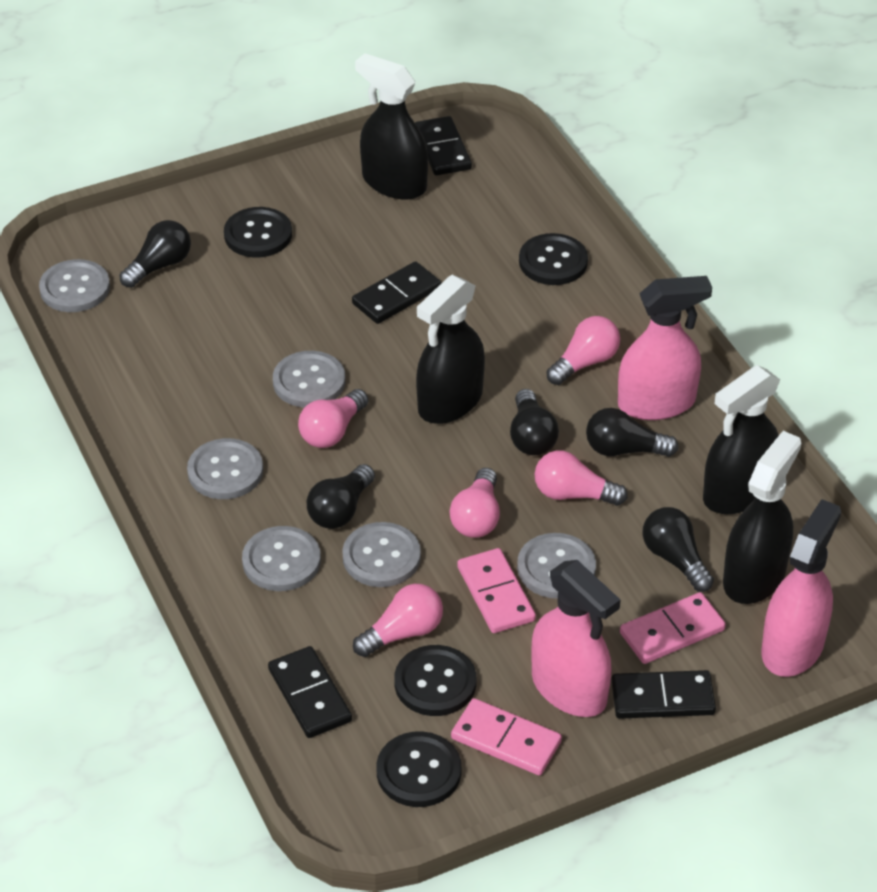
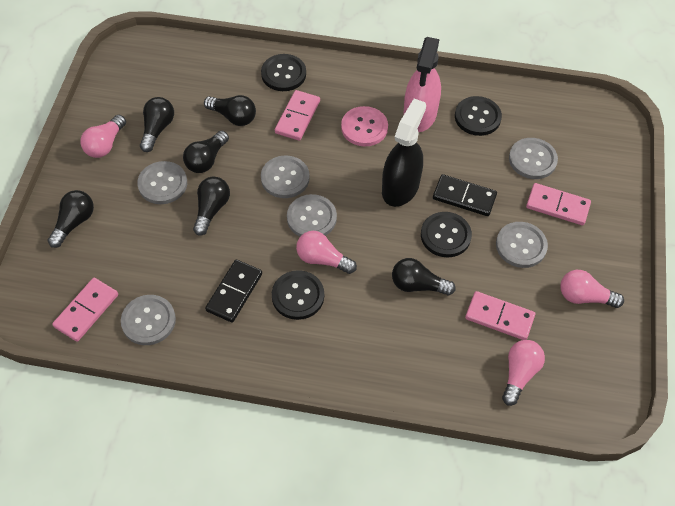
black domino: [268,646,352,738] [352,261,441,324] [415,116,472,175] [611,670,716,719] = 4 -> [205,260,262,323] [433,174,497,216] = 2
black light bulb: [119,220,191,288] [307,464,375,529] [510,389,559,455] [586,408,679,457] [642,507,714,592] = 5 -> [47,190,94,248] [140,97,174,152] [183,131,229,173] [193,177,230,236] [204,95,256,126] [392,258,455,296] = 6
black spray bottle: [355,53,428,200] [416,275,485,424] [703,365,780,514] [723,431,801,604] = 4 -> [382,98,426,207] = 1
pink button: none = 0 -> [341,106,388,146] = 1
pink domino: [451,698,562,776] [457,548,536,633] [620,592,726,664] = 3 -> [52,278,118,342] [275,90,320,141] [465,291,535,340] [526,183,591,225] = 4
pink light bulb: [298,389,368,448] [353,584,443,657] [449,468,500,538] [535,451,628,506] [546,316,620,385] = 5 -> [80,115,126,158] [296,231,357,274] [502,340,545,406] [560,270,624,308] = 4
pink spray bottle: [531,560,620,717] [618,276,712,420] [761,499,841,677] = 3 -> [403,37,441,132] = 1

